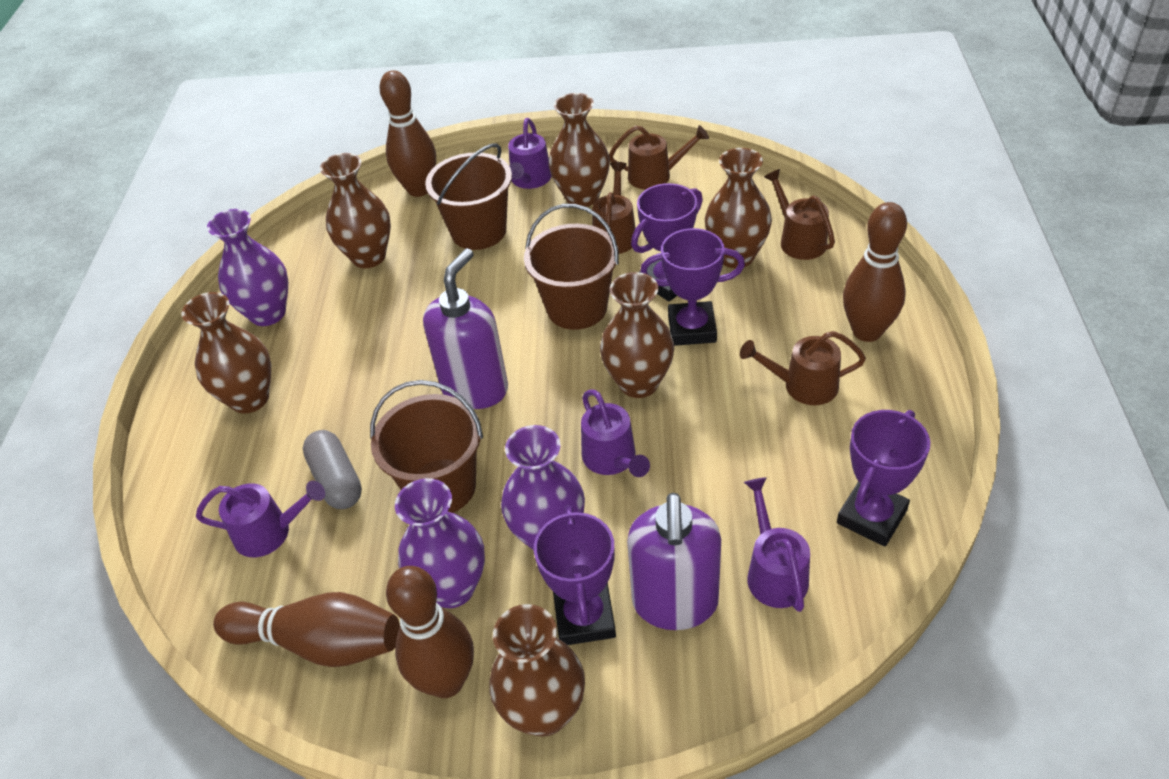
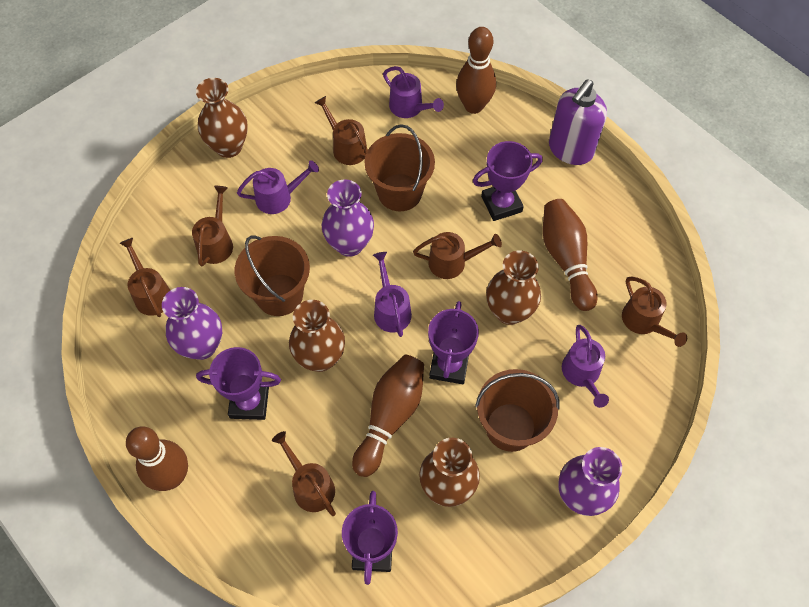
brown vase: [181,292,271,413] [320,153,391,268] [489,604,585,737] [549,93,610,207] [600,272,674,398] [705,148,772,268] = 6 -> [196,78,248,158] [289,300,345,372] [419,438,480,507] [486,250,541,325] = 4
brown watering can: [592,162,636,254] [609,125,709,190] [740,331,866,405] [764,169,835,260] = 4 -> [119,238,170,317] [192,186,233,266] [272,431,336,516] [315,96,368,165] [413,232,502,279] [622,276,687,347] = 6
grey capsule: [303,430,362,509] = 1 -> none = 0
purple soap dispenser: [423,248,508,409] [627,493,721,630] = 2 -> [549,79,607,165] = 1

